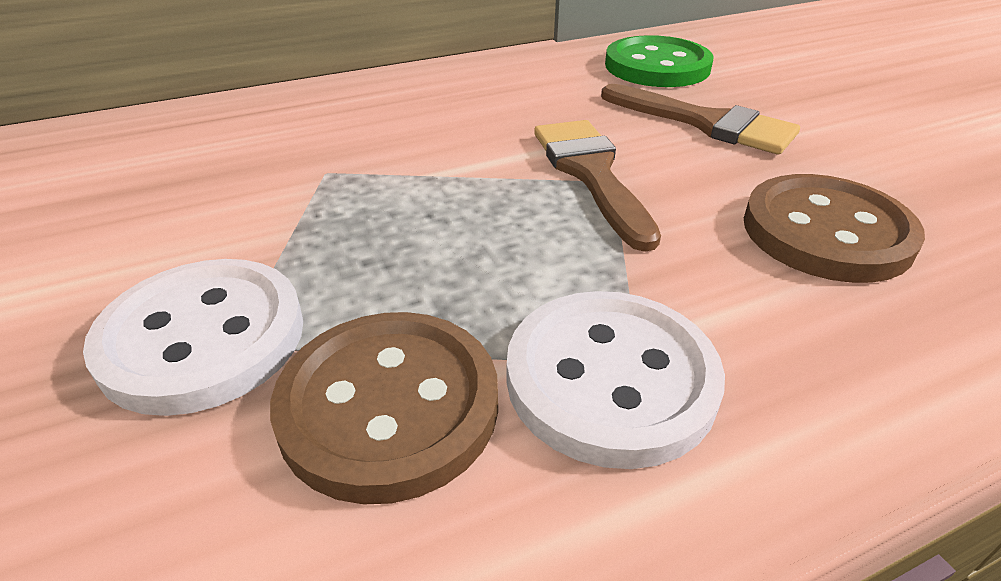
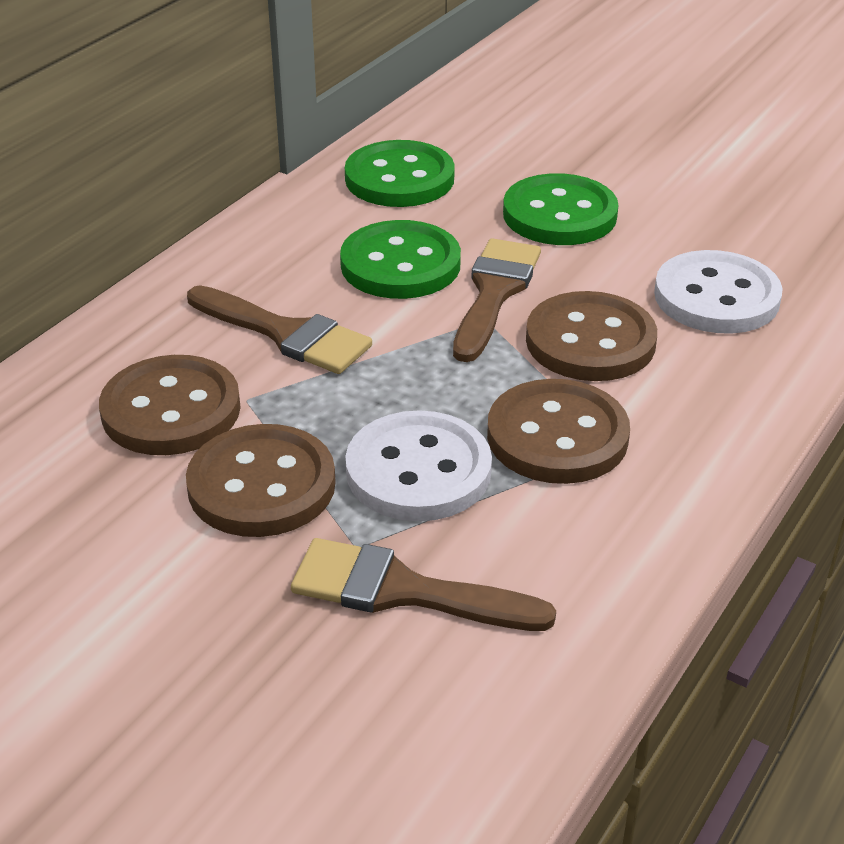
brown brush: [534,120,661,252] [601,84,800,155] = 2 -> [187,285,372,374] [291,538,556,631] [453,238,541,362] = 3
brown button: [270,312,498,504] [744,174,925,283] = 2 -> [99,355,241,455] [186,424,336,537] [487,379,630,484] [526,291,657,381] = 4
green button: [605,35,714,87] = 1 -> [340,220,461,299] [345,140,455,207] [503,173,619,245] = 3

